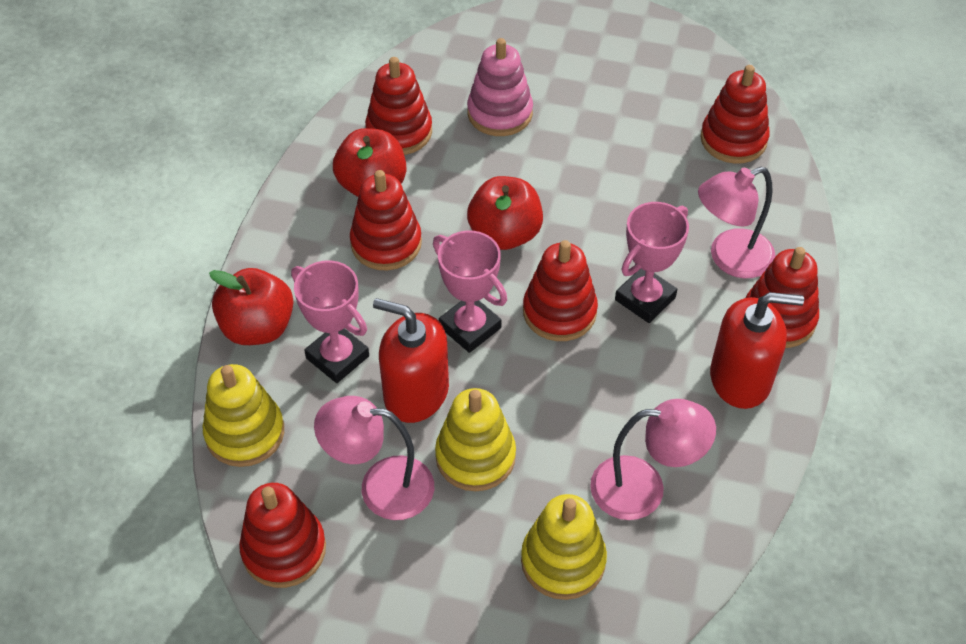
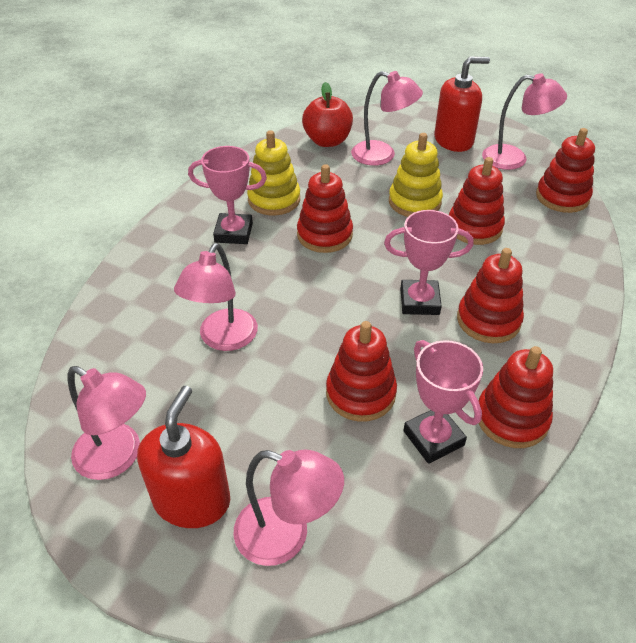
pink lamp: [314,396,434,520] [590,399,716,520] [698,167,776,278] = 3 -> [68,366,146,480] [174,243,258,351] [234,450,344,566] [351,71,423,166] [482,73,567,170] = 5
pink stacking toy: [467,38,533,136] = 1 -> none = 0
red apple: [209,268,294,345] [333,128,406,197] [467,176,543,250] = 3 -> [302,82,353,147] = 1
yellow stacking toy: [203,364,284,467] [435,388,516,491] [521,494,607,600] = 3 -> [247,130,300,215] [389,133,443,217] = 2

